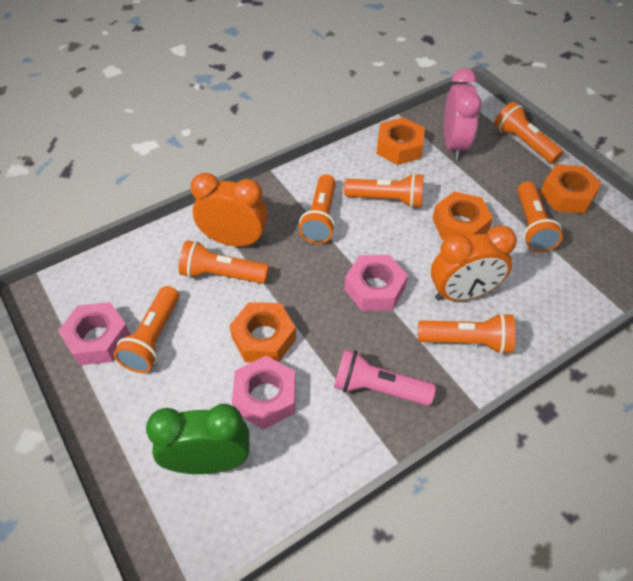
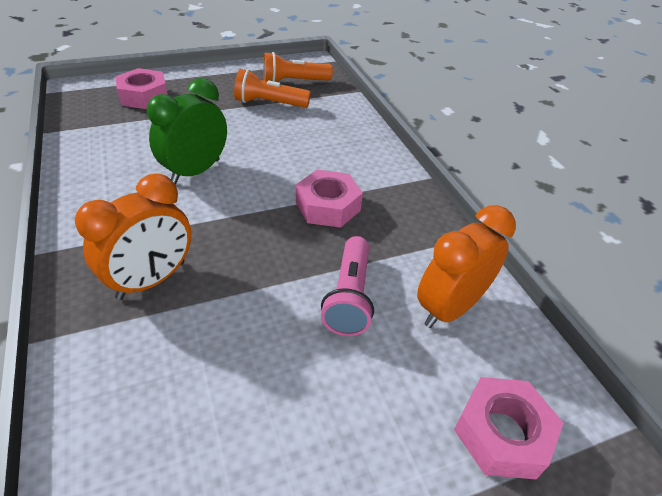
orange flashlight: [114,286,179,373] [179,240,269,284] [299,174,336,244] [344,173,424,208] [418,313,516,354] [494,102,563,164] [517,181,563,252] = 7 -> [234,69,311,108] [263,52,333,82] = 2
orange nut: [229,302,296,362] [376,117,425,165] [432,192,493,240] [540,164,602,214] = 4 -> none = 0
pink clock: [444,68,482,160] = 1 -> none = 0

